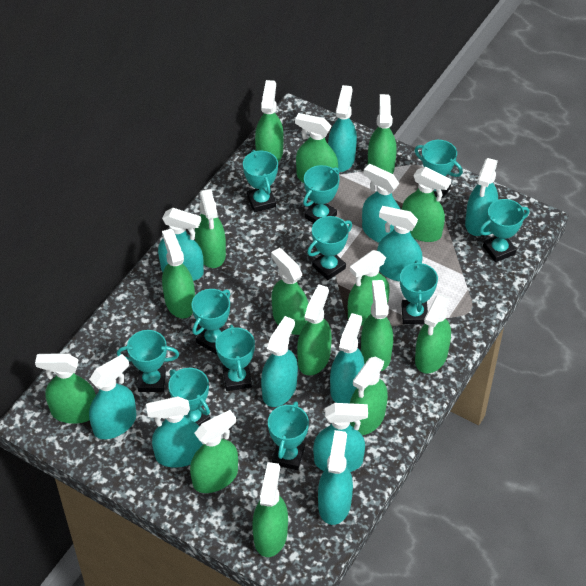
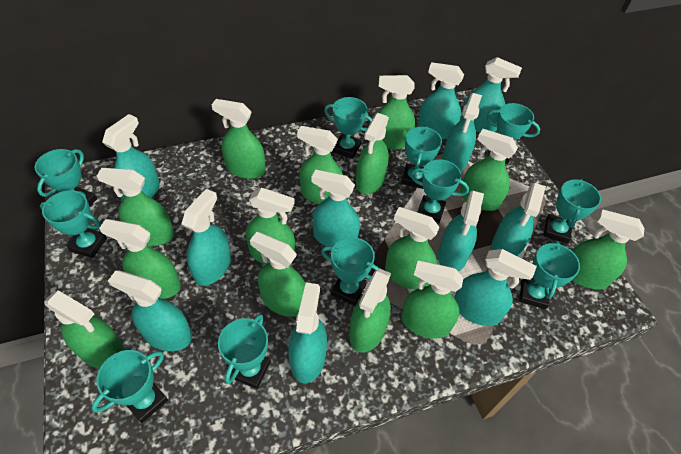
green spray bottle: [35,353,96,424] [162,229,195,318] [190,410,238,493] [195,189,226,268] [252,462,288,557] [255,80,284,162] [271,248,308,335] [295,113,338,183] [297,284,332,376] [348,250,390,326] [350,356,388,435] [361,280,393,371] [368,94,397,174] [402,167,451,242] [415,294,451,373] = 15 -> [44,290,125,369] [97,168,174,246] [99,219,181,299] [212,99,265,179] [246,188,295,265] [250,232,306,317] [297,126,343,204] [349,269,391,353] [356,113,389,194] [377,75,415,150] [385,207,440,290] [401,260,464,339] [460,129,518,211] [572,209,645,290] = 14

